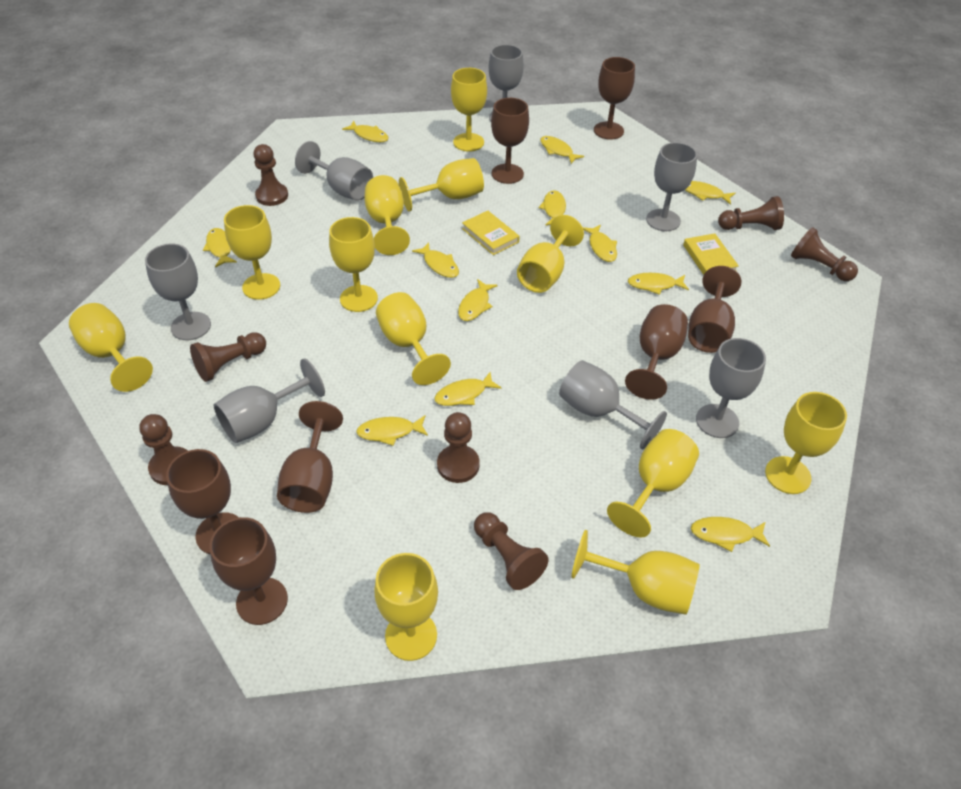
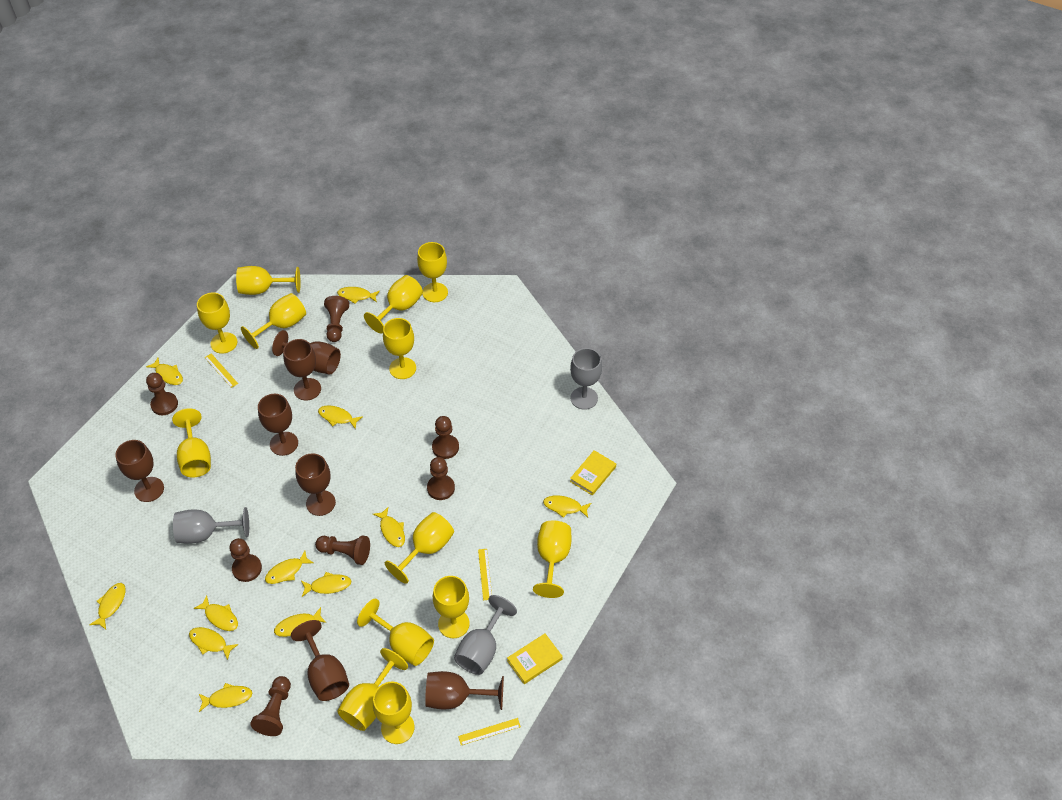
grey goblet: [145,243,211,340] [214,358,325,443] [295,141,373,201] [489,44,524,121] [559,360,667,449] [646,142,697,231] [696,338,766,438] = 7 -> [173,507,249,544] [454,595,517,675] [570,348,602,410] = 3
yellow goblet: [69,303,153,392] [224,205,280,300] [329,217,378,312] [364,175,410,255] [374,553,438,661] [376,292,451,385] [399,158,484,211] [451,68,487,152] [517,215,584,293] [571,530,700,615] [607,429,699,537] [765,392,847,494] = 12 -> [172,408,211,477] [197,292,238,354] [236,266,301,295] [241,293,306,349] [337,648,408,731] [357,599,434,666] [364,275,423,333] [373,682,414,744] [383,318,416,379] [385,512,454,584] [417,242,448,302] [433,576,470,638] [533,520,572,598] = 13
yellow ruler: none = 0 -> [204,353,238,388] [458,718,521,745] [478,549,492,600] = 3

